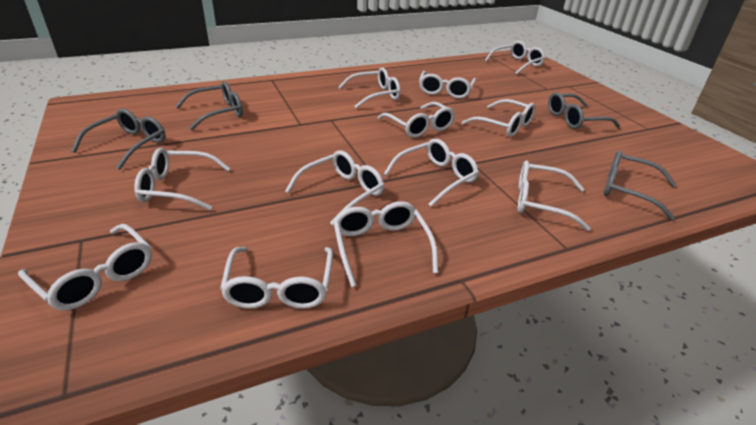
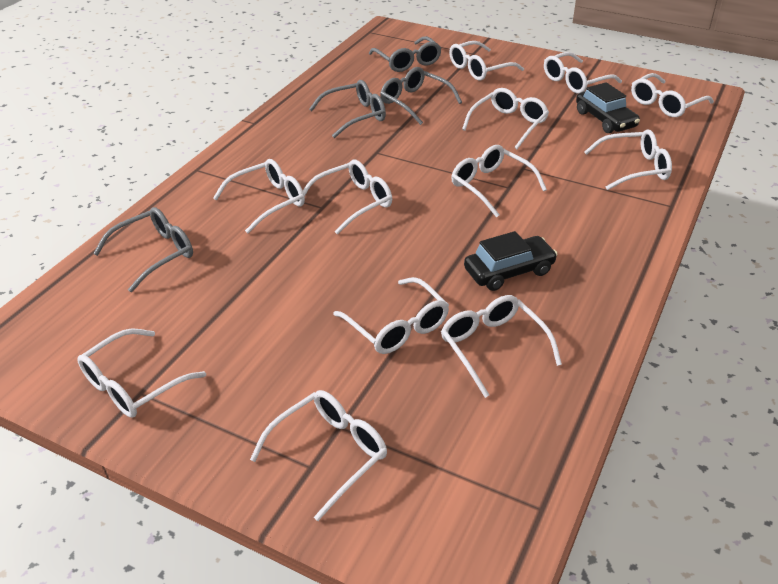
black car: none = 0 -> [464,231,558,291] [576,82,640,133] = 2

